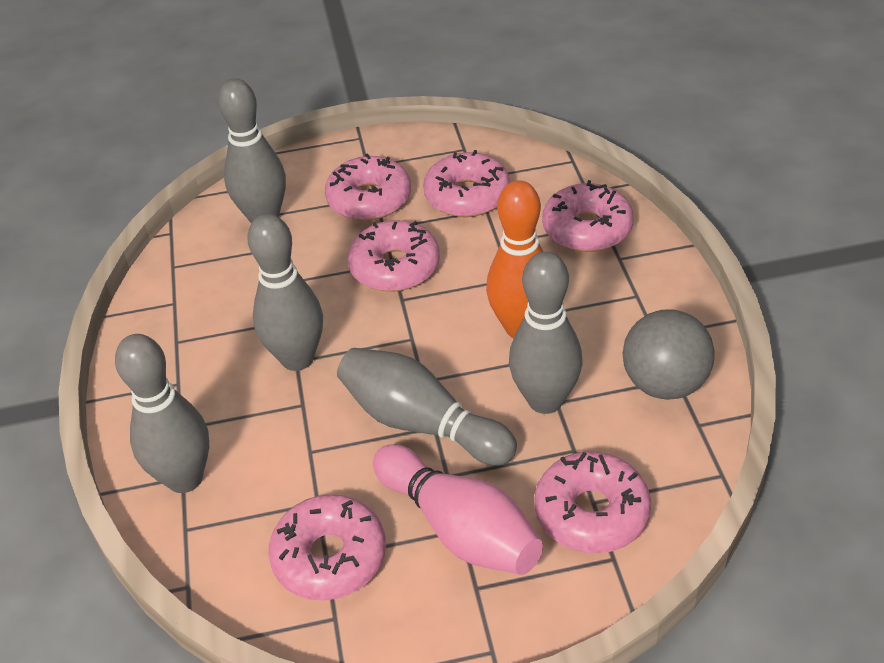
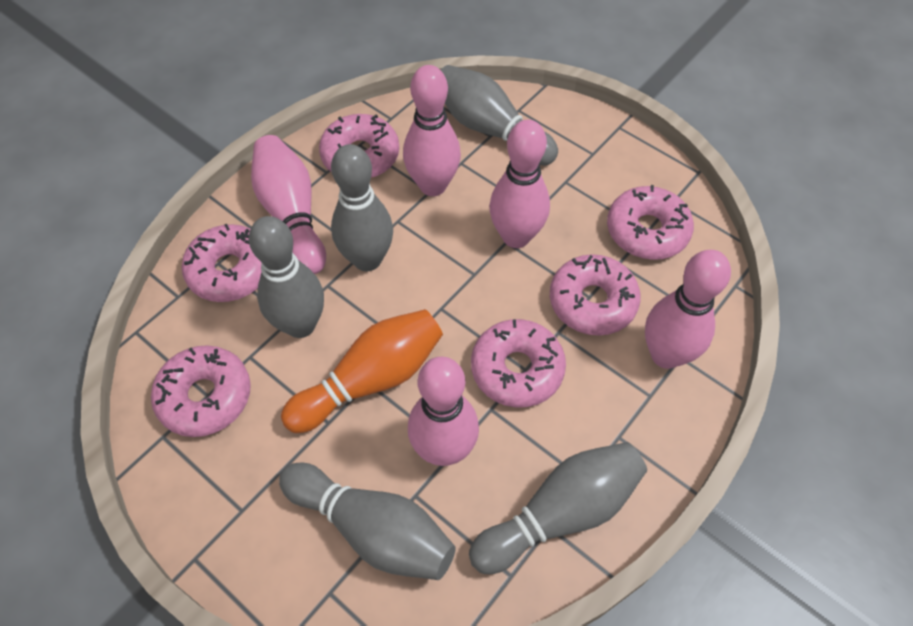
grey ball: [623,309,715,400] = 1 -> none = 0
pink bowling pin: [373,444,543,575] = 1 -> [251,135,326,274] [403,65,461,196] [408,357,479,466] [489,120,550,248] [645,250,731,369] = 5

